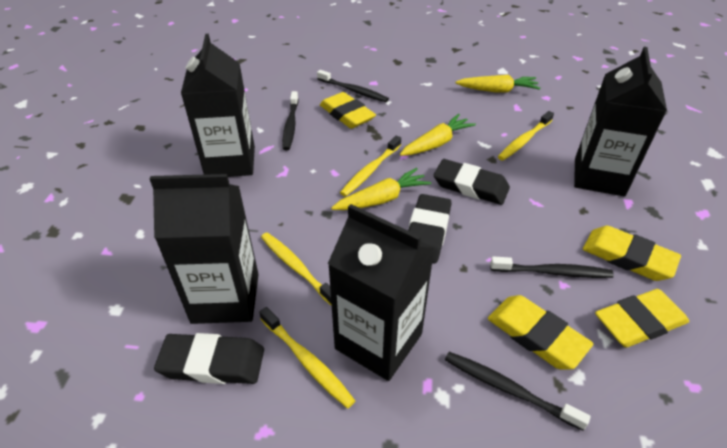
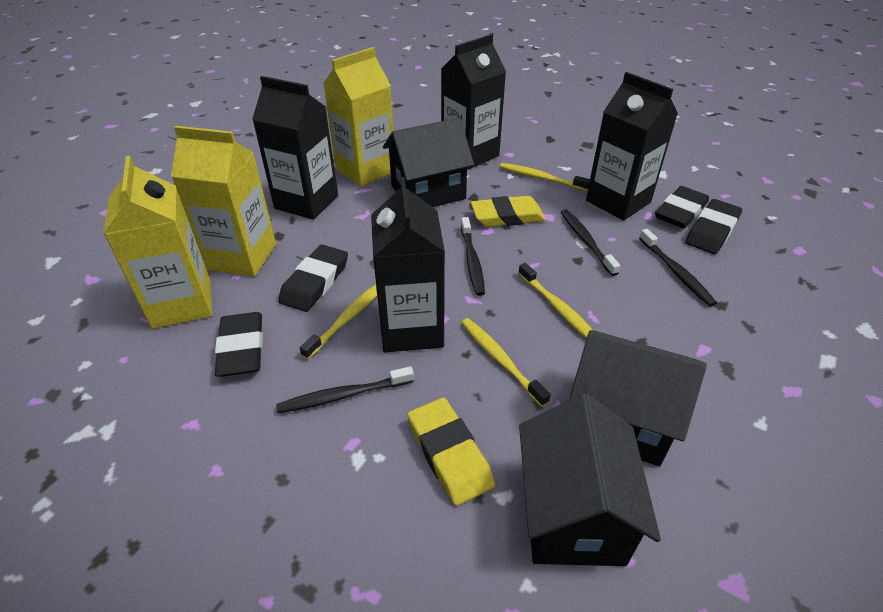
black eraser: [154,333,264,384] [408,194,451,264] [434,159,510,205] = 3 -> [215,312,263,377] [278,245,348,312] [655,186,709,228] [685,199,742,254] = 4
black house: none = 0 -> [383,118,474,207] [519,393,661,566] [569,330,707,466] = 3
yellow carrot: [331,168,431,210] [400,114,476,156] [455,75,541,92] = 3 -> none = 0
yellow carton: none = 0 -> [103,156,212,329] [171,126,276,276] [323,47,393,187] = 3
yellow eraser: [320,92,376,129] [488,295,593,369] [583,226,681,281] [595,289,689,347] = 4 -> [407,398,495,506] [471,196,545,227] = 2

